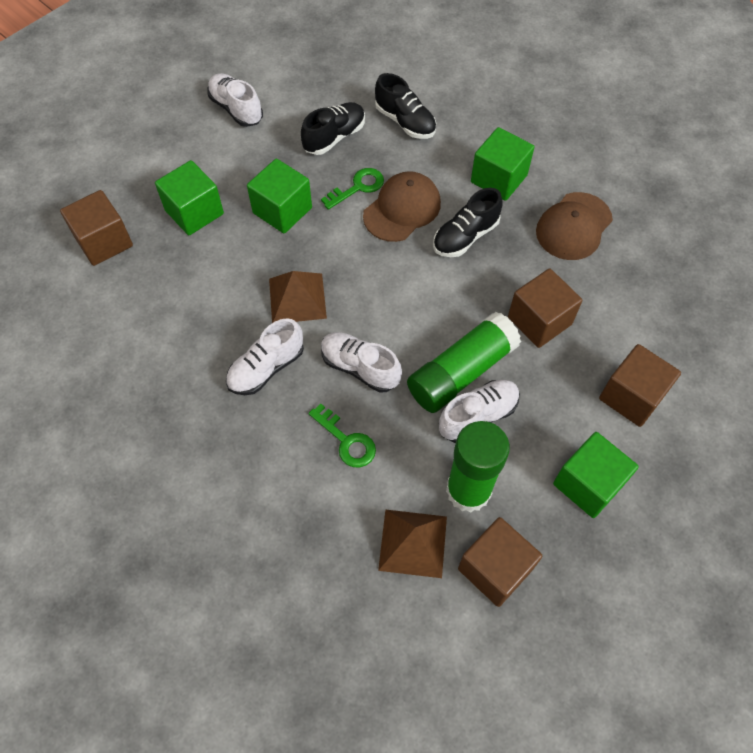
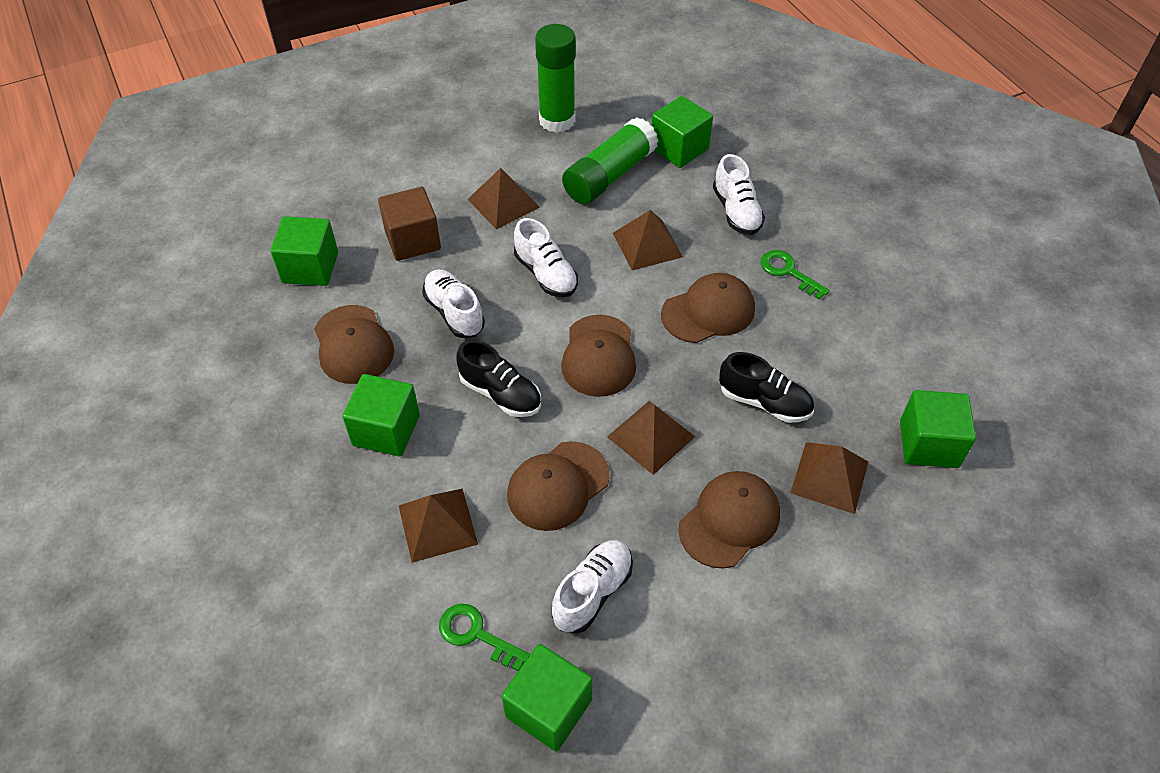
black shoe: [301,102,365,155] [375,73,436,139] [433,188,503,257] = 3 -> [456,340,541,417] [719,352,814,423] = 2
brown cap: [363,171,441,242] [536,192,613,260] = 2 -> [314,305,394,384] [507,441,610,531] [561,315,636,397] [661,273,755,343] [678,471,780,569] = 5
brown cube: [60,190,133,266] [458,517,542,607] [508,269,582,348] [599,344,681,427] = 4 -> [378,187,441,261] = 1
brown pyramid: [269,271,327,323] [378,509,447,578] = 2 -> [399,489,478,563] [468,168,540,229] [607,401,695,475] [613,210,683,271] [791,442,868,514] = 5
green cube: [155,160,224,235] [247,159,312,233] [471,127,534,201] [553,432,639,518] = 4 -> [270,216,338,286] [342,374,420,457] [502,644,593,751] [651,96,713,168] [900,390,976,468] = 5

